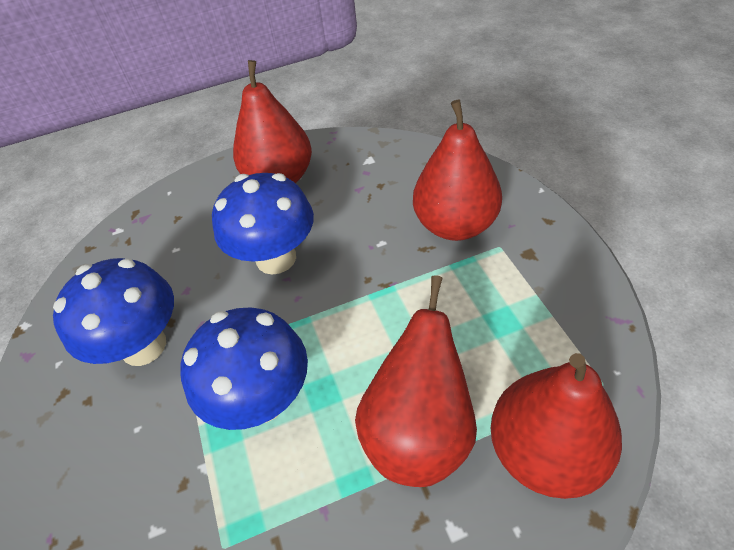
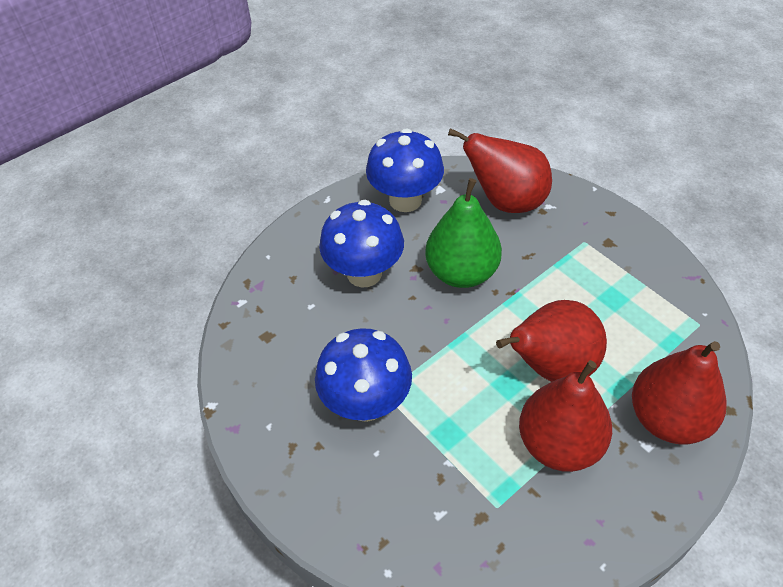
green pear: none = 0 -> [425,178,502,288] = 1

